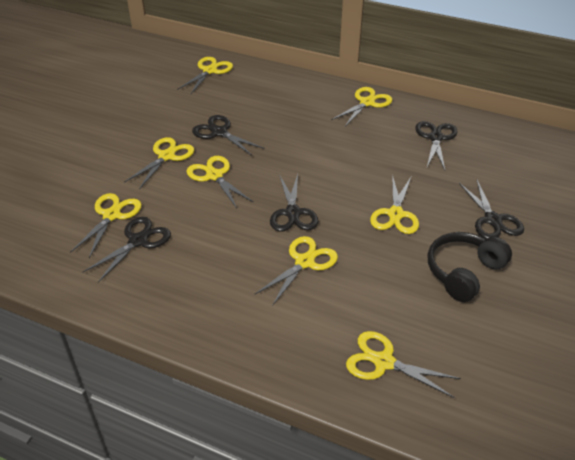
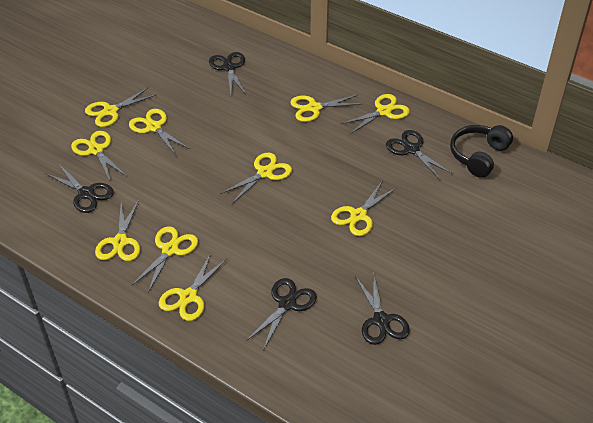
yellow scissors: [70,193,142,258] [124,137,195,189] [177,57,233,95] [186,156,253,208] [255,236,338,306] [331,87,392,128] [346,331,461,398] [370,174,419,234] = 8 -> [71,131,126,182] [85,87,157,127] [95,200,140,261] [129,109,190,154] [131,227,198,293] [159,253,227,321] [220,153,292,204] [290,94,361,122] [331,180,397,236] [341,94,410,134] = 10

